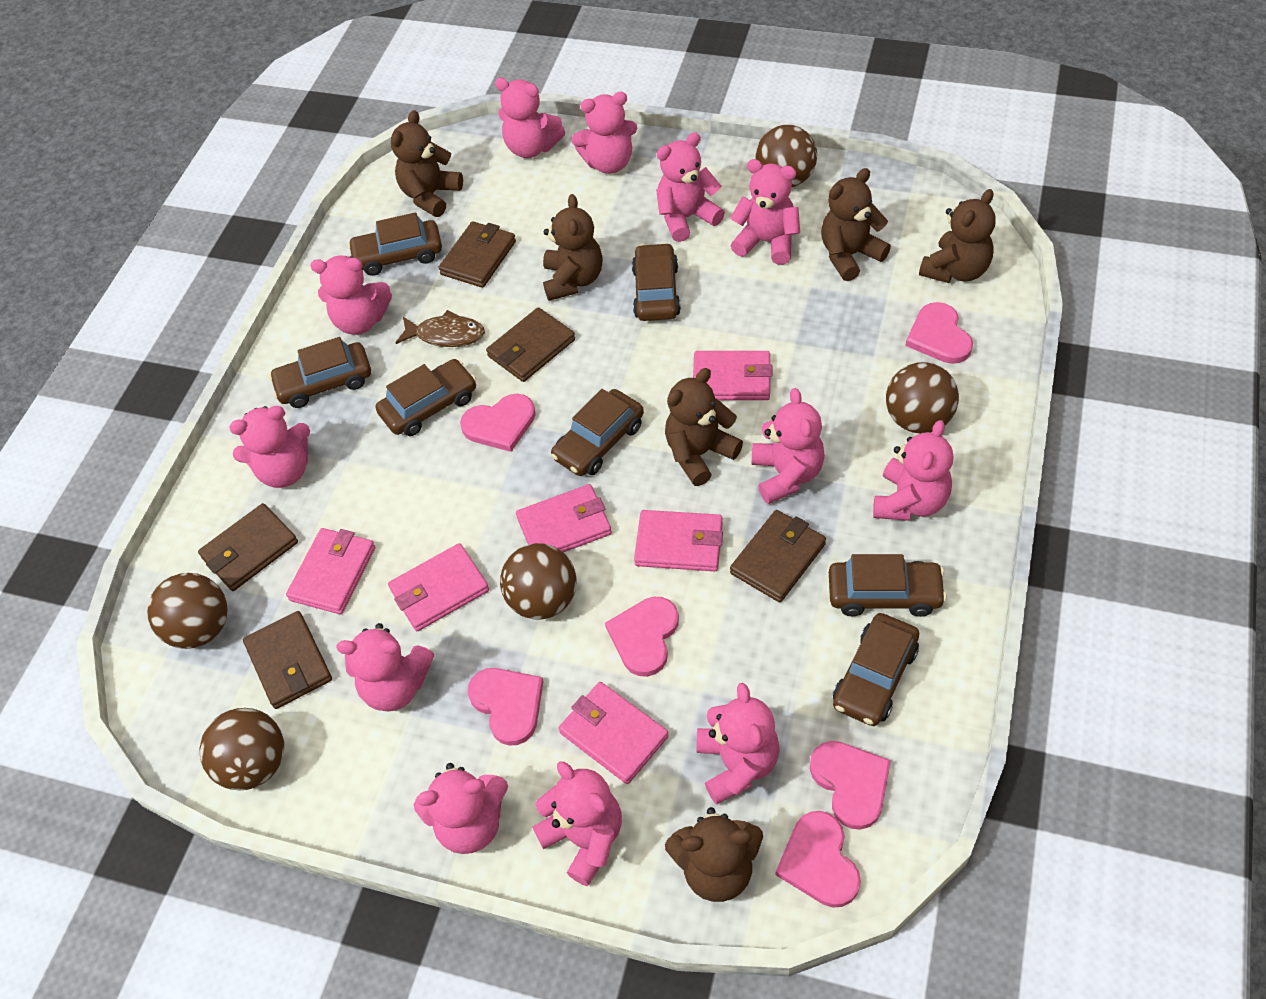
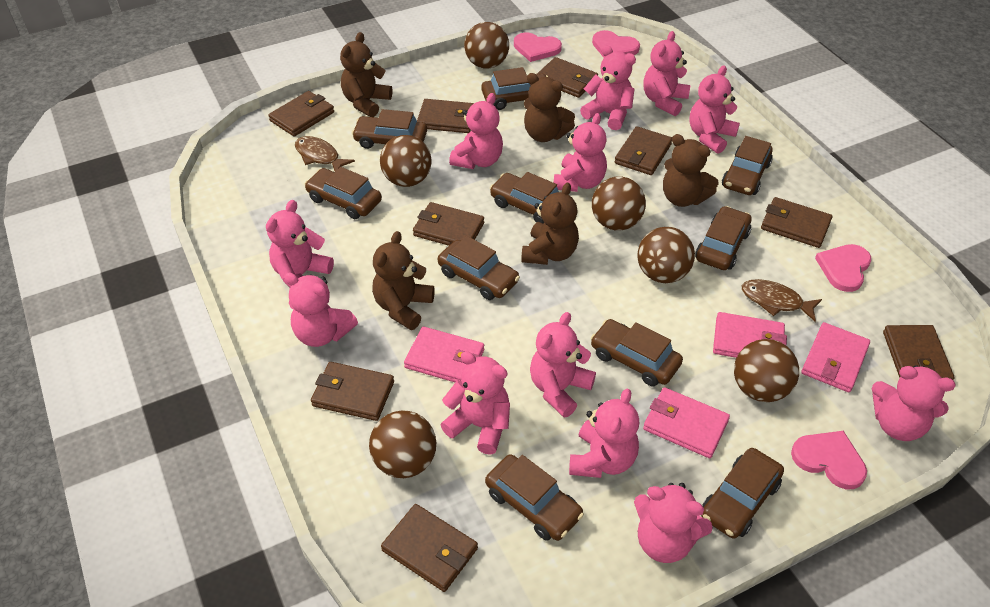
brown ball: [147,573,228,649] [199,708,284,790] [500,543,576,620] [756,125,817,187] [886,362,959,434] = 5 -> [369,410,436,478] [380,135,432,187] [464,22,509,69] [592,177,646,230] [637,227,695,283] [734,339,799,402] = 6
brown car: [269,337,371,408] [348,212,442,276] [376,359,476,436] [551,389,644,476] [632,243,681,321] [829,554,947,617] [833,613,919,726] = 7 -> [305,167,382,219] [352,109,427,149] [438,236,520,300] [481,67,548,110] [485,454,584,541] [490,172,559,224] [591,319,683,387] [695,206,752,270] [701,448,784,539] [722,136,773,195] = 10
brown fish: [395,310,485,347] = 1 -> [295,136,355,171] [741,279,822,322] = 2
brown teddy bear: [391,110,463,217] [543,194,603,301] [665,368,743,486] [665,807,763,902] [821,168,891,281] [919,189,996,283] = 6 -> [340,32,392,117] [372,231,435,330] [521,183,579,265] [524,73,575,142] [663,134,719,207] = 5
brown wallet: [198,503,298,591] [243,611,332,709] [438,221,516,288] [486,307,575,382] [730,510,826,602] = 5 -> [268,91,334,136] [311,362,394,421] [381,504,478,592] [413,202,484,246] [417,99,474,133] [537,57,598,98] [615,126,672,175] [761,197,832,248] [883,325,955,380] = 9
pink heart: [460,394,536,452] [468,668,544,746] [605,597,679,677] [775,811,861,908] [810,741,891,830] [905,302,973,364] = 6 -> [514,32,562,62] [592,30,640,57] [791,431,867,490] [815,244,871,292] = 4
pink wallet: [286,528,375,614] [388,543,489,631] [516,484,612,552] [559,682,669,784] [634,510,723,571] [693,351,772,400] = 6 -> [404,327,484,382] [643,387,730,458] [713,312,787,358] [801,322,870,392] = 4

